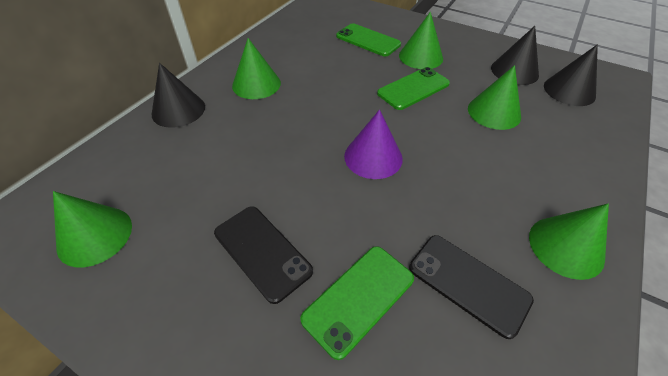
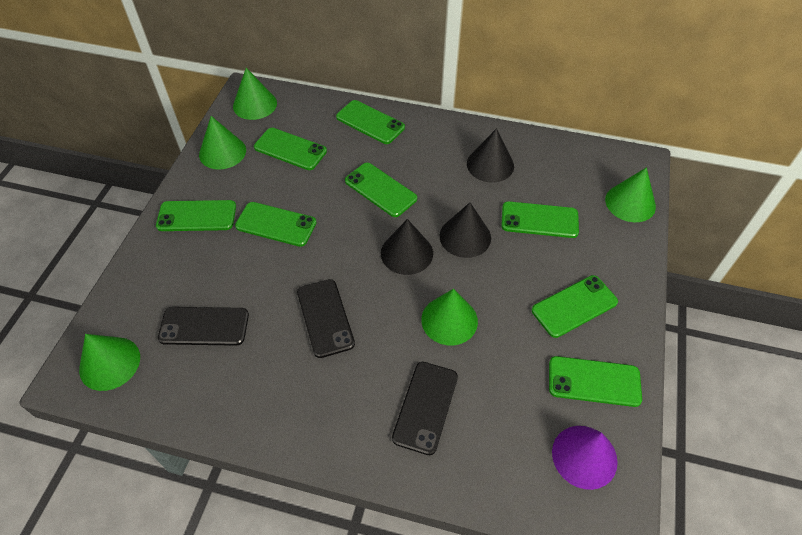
black phone: [214,206,313,304] [409,235,534,339] = 2 -> [158,307,249,346] [297,279,355,358] [392,362,458,455] = 3
green phone: [300,246,414,360] [336,23,401,57] [377,67,450,110] = 3 -> [156,200,236,231] [235,202,317,247] [254,128,327,170] [336,100,405,144] [345,163,417,217] [501,201,579,238] [532,275,618,338] [549,356,642,407] = 8

